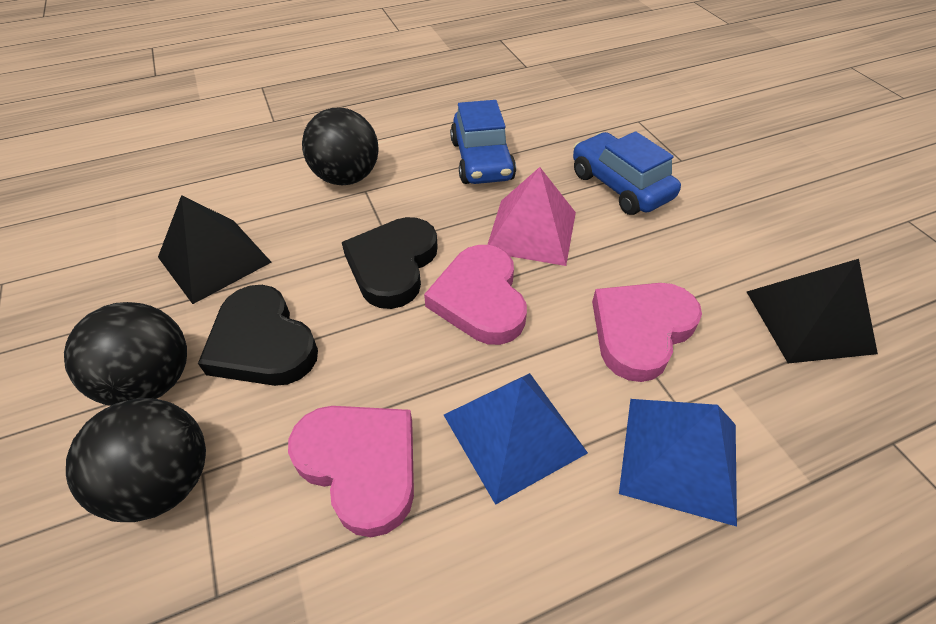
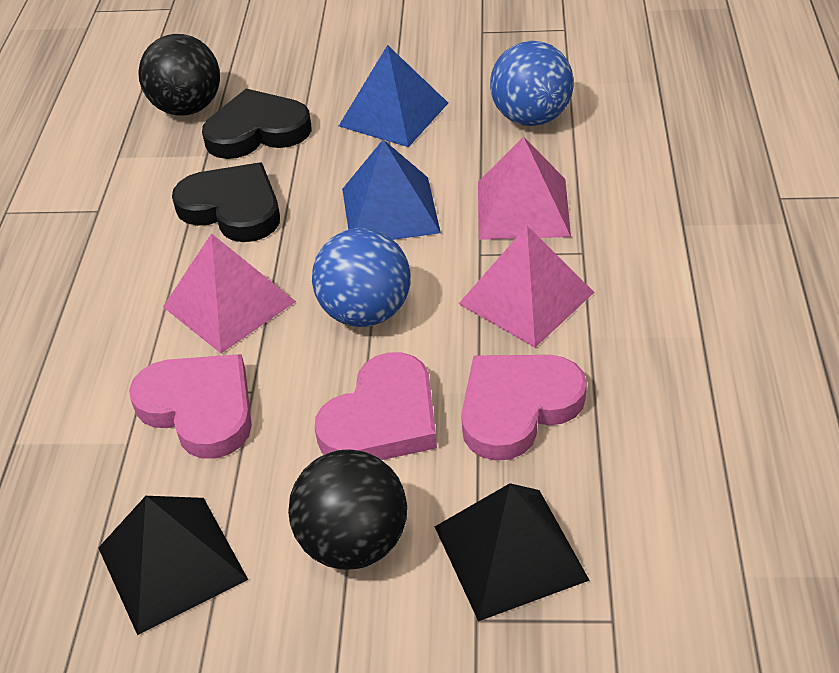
black ball: [64,302,187,406] [66,398,206,522] [302,108,379,185] = 3 -> [138,34,220,116] [288,449,407,570] = 2
blue ball: none = 0 -> [312,228,411,327] [490,41,574,126] = 2
blue car: [450,100,516,184] [573,131,681,215] = 2 -> none = 0
pink pyramid: [487,167,576,266] = 1 -> [163,233,296,353] [459,226,594,348] [478,137,571,240] = 3

